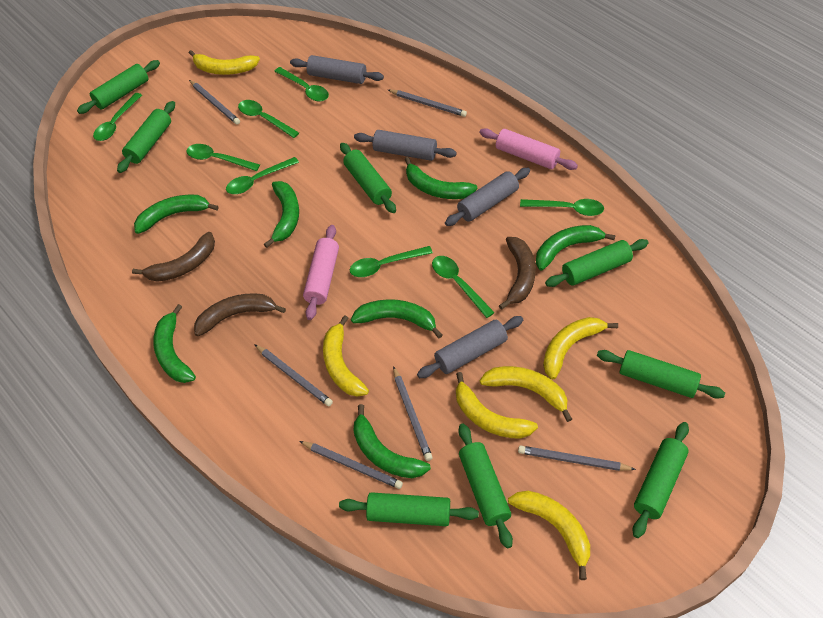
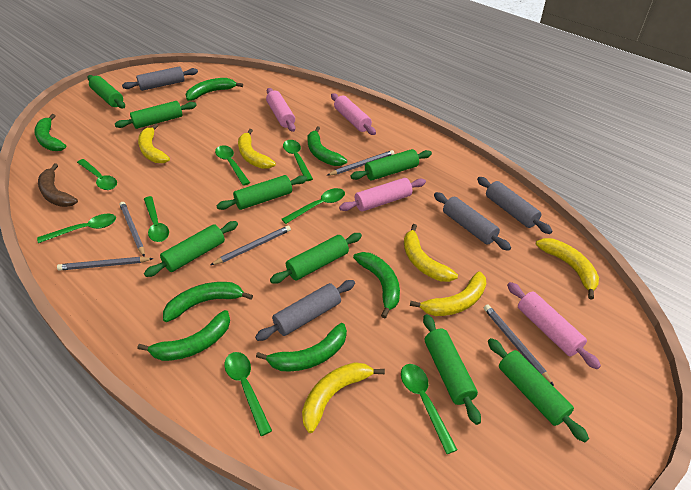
brown banana: [132,232,215,282] [194,293,286,336] [499,237,536,310] = 3 -> [38,163,78,207] = 1
grey pencil: [189,80,240,125] [254,344,333,407] [299,441,403,489] [388,90,467,117] [393,366,433,461] [518,445,636,471] = 6 -> [57,257,154,271] [120,202,145,257] [211,225,291,265] [326,150,394,176] [484,304,554,386] = 5
pink rolling pin: [303,225,339,320] [480,128,578,170] = 2 -> [266,88,295,132] [331,93,376,135] [339,178,426,211] [507,282,601,369] = 4

